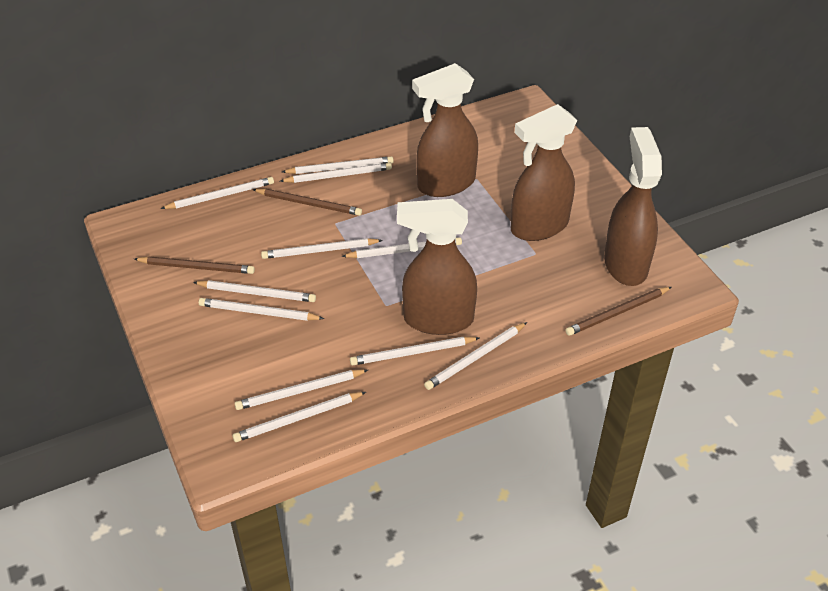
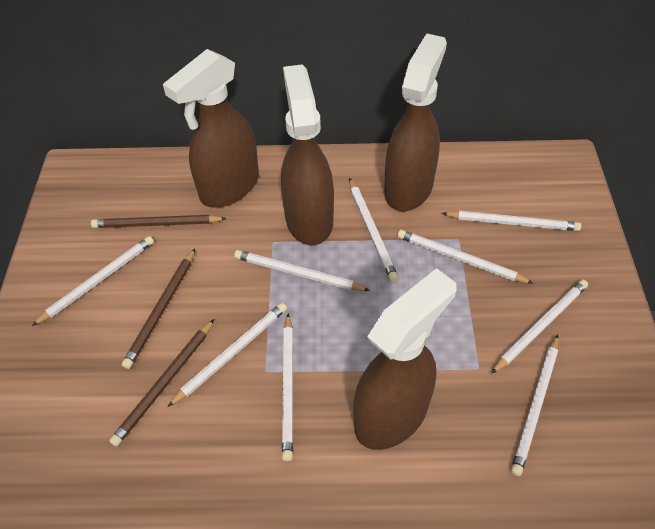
white pencil: [161,177,274,209] [193,280,316,302] [199,298,324,321] [233,392,366,442] [235,369,368,410] [261,238,383,259] [280,163,392,183] [282,156,394,174] [341,237,462,258] [350,337,479,365] [424,322,527,390] = 11 -> [32,236,154,326] [167,303,287,407] [234,250,370,291] [282,313,293,461] [349,178,398,282] [398,230,534,284] [442,211,581,231] [491,280,588,374] [511,334,559,476] = 9

